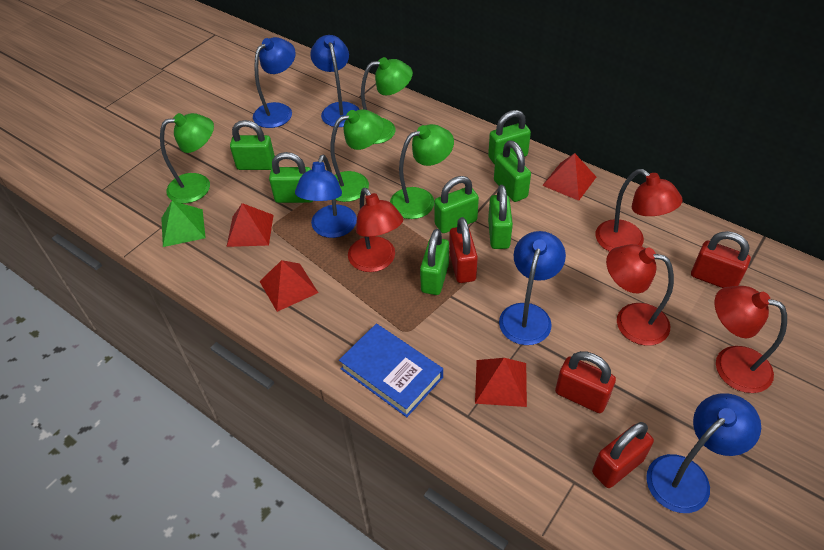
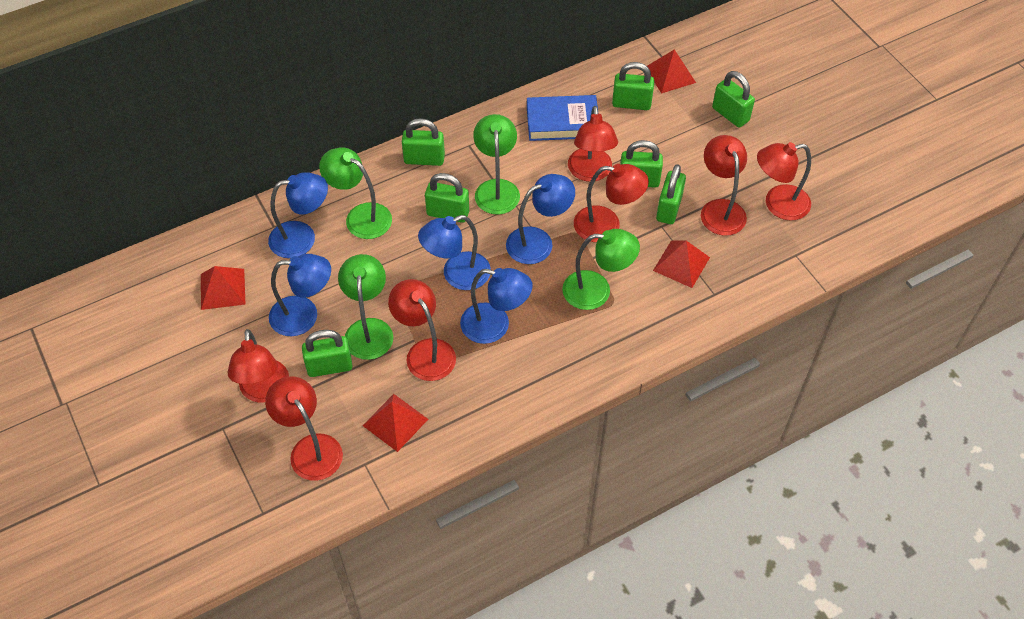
green pyramid: [161,201,206,247] = 1 -> none = 0
red lamp: [348,188,403,272] [595,169,683,252] [606,244,674,346] [715,286,787,393] = 4 -> [228,329,289,403] [265,376,343,481] [388,279,456,381] [568,106,618,182] [574,164,649,242] [701,135,747,236] [757,142,811,220] = 7
red padlock: [449,217,478,283] [555,351,616,413] [592,422,654,488] [691,231,751,288] = 4 -> none = 0

